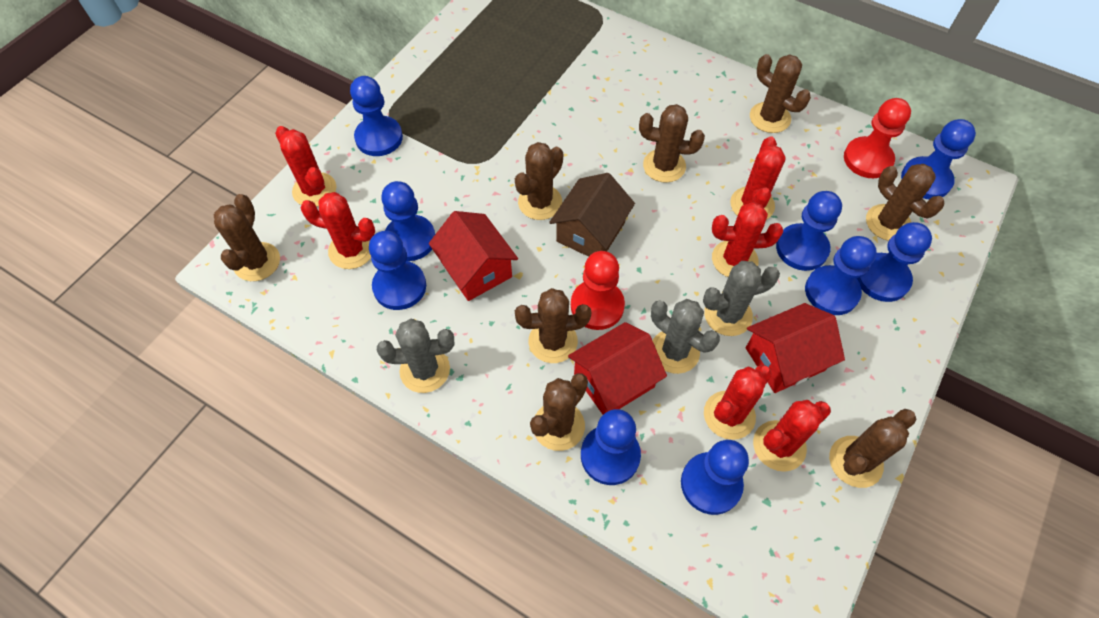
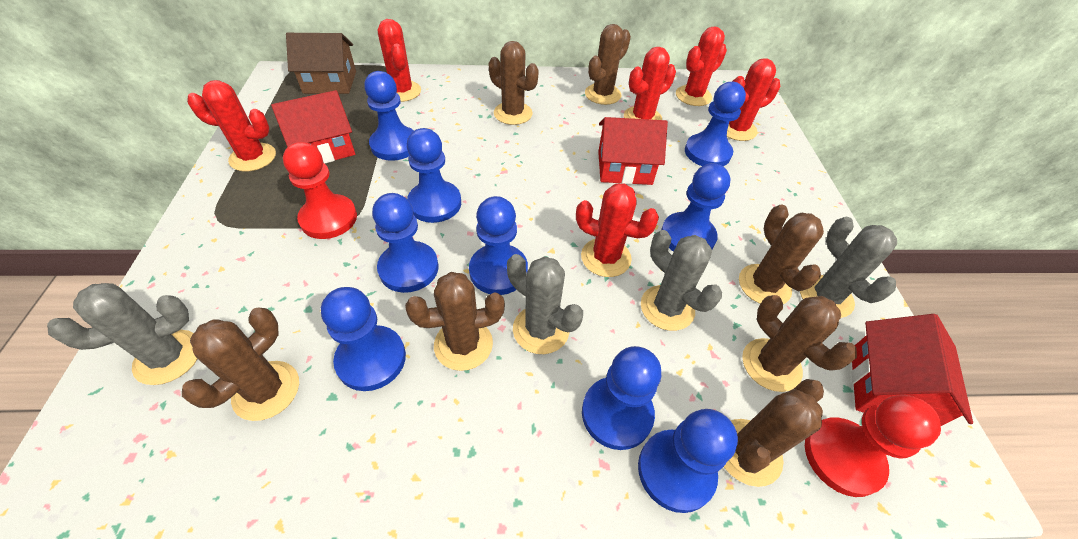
brown cactus: [214,194,280,281] [515,142,563,220] [515,288,591,363] [530,373,588,451] [639,104,705,183] [750,54,811,133] [829,409,916,488] [866,164,944,241] = 8 -> [182,308,299,421] [405,272,505,371] [489,41,539,125] [585,24,631,105] [724,379,824,487] [739,204,824,304] [742,295,857,392] = 7
grey cactus: [377,319,454,393] [651,299,720,374] [703,261,780,336] = 3 -> [47,283,197,385] [507,254,583,354] [641,230,722,331] [800,217,897,318] = 4

